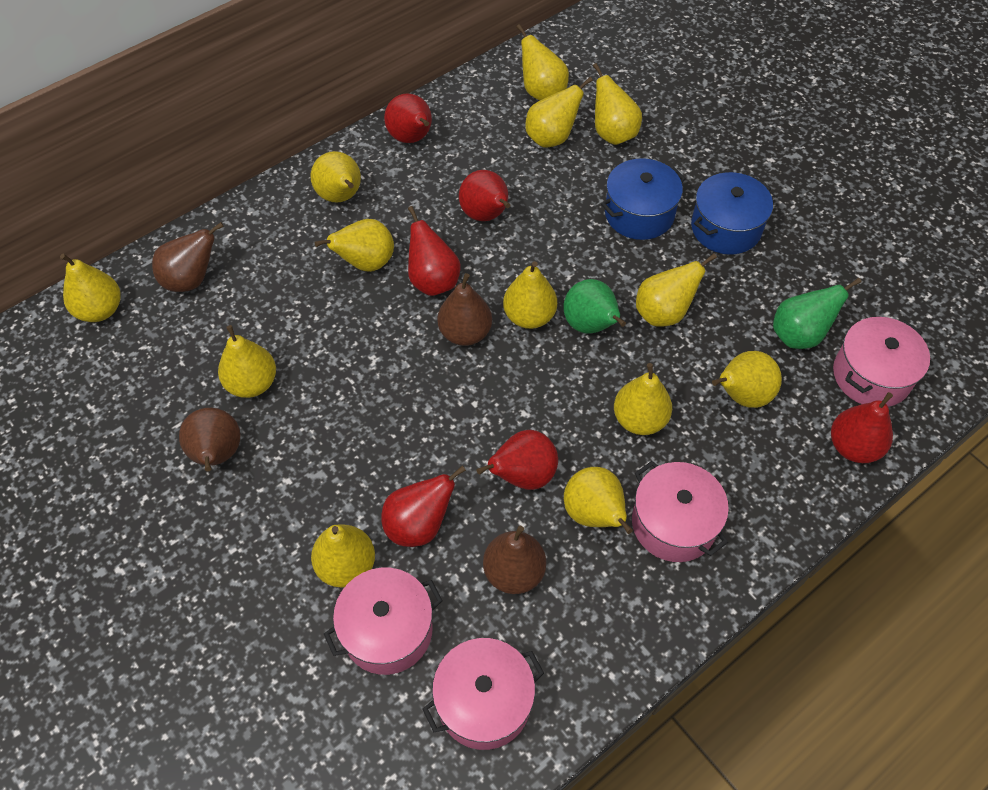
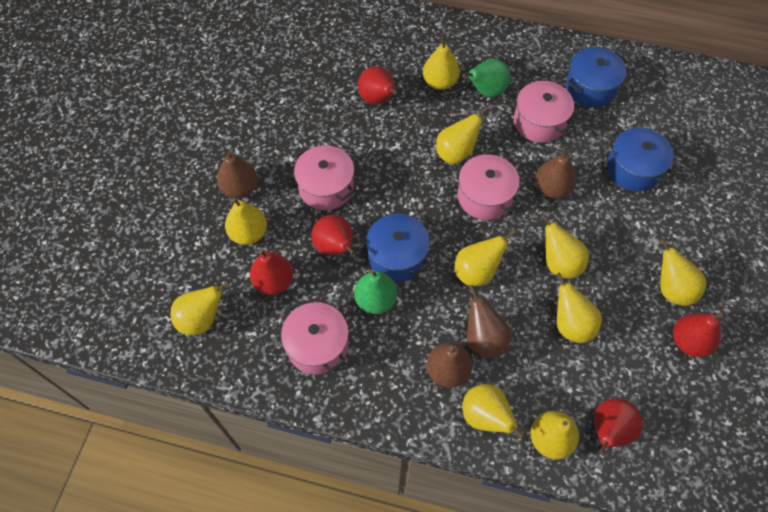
blue pot: [601,158,686,240] [691,172,773,254] = 2 -> [366,214,430,282] [566,47,627,108] [607,128,674,192] = 3
red pear: [382,465,466,547] [384,93,432,143] [408,206,461,296] [459,170,511,221] [477,430,558,490] [831,392,893,463] = 6 -> [250,250,293,295] [311,214,355,256] [358,66,398,104] [594,398,643,454] [673,310,725,357] = 5
yellow pear: [60,254,121,322] [218,325,276,398] [311,151,361,203] [311,524,375,588] [315,219,394,272] [503,261,557,329] [516,24,569,100] [525,77,593,147] [564,467,633,534] [593,63,642,145] [614,363,672,435] [636,253,717,327] [712,351,782,408] = 13 -> [171,281,229,335] [225,198,267,245] [423,36,460,90] [436,106,489,164] [455,230,516,286] [462,384,525,439] [530,411,579,460] [541,213,589,279] [556,272,602,343] [659,238,706,306] = 10

